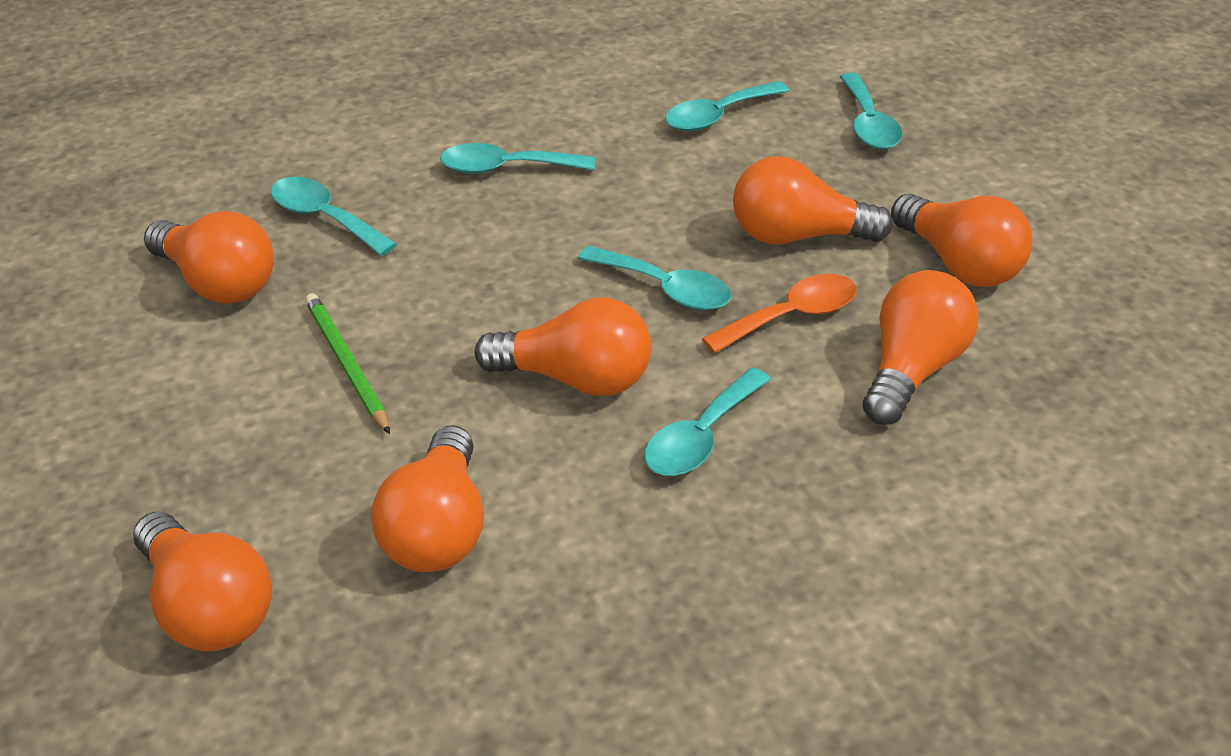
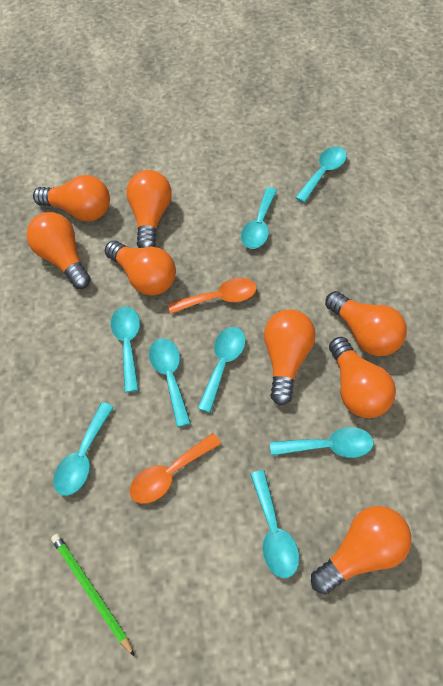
orange light bulb: [133,512,272,652] [144,211,274,304] [371,425,484,572] [475,297,651,396] [733,156,893,245] [863,270,978,425] [891,193,1033,287] = 7 -> [26,212,91,289] [33,175,110,221] [105,241,176,296] [126,170,172,248] [264,309,316,405] [311,506,411,595] [325,291,407,356] [329,337,396,418] = 8
orange spoon: [702,274,857,353] = 1 -> [130,433,221,504] [168,278,257,314] = 2
turquoise spoon: [270,177,397,256] [440,143,595,174] [577,246,732,310] [645,368,771,476] [665,81,789,131] [840,73,903,149] = 6 -> [53,402,114,496] [111,306,140,392] [149,338,191,427] [198,327,245,413] [241,187,277,249] [250,470,299,578] [270,427,373,458] [295,146,347,203] = 8

